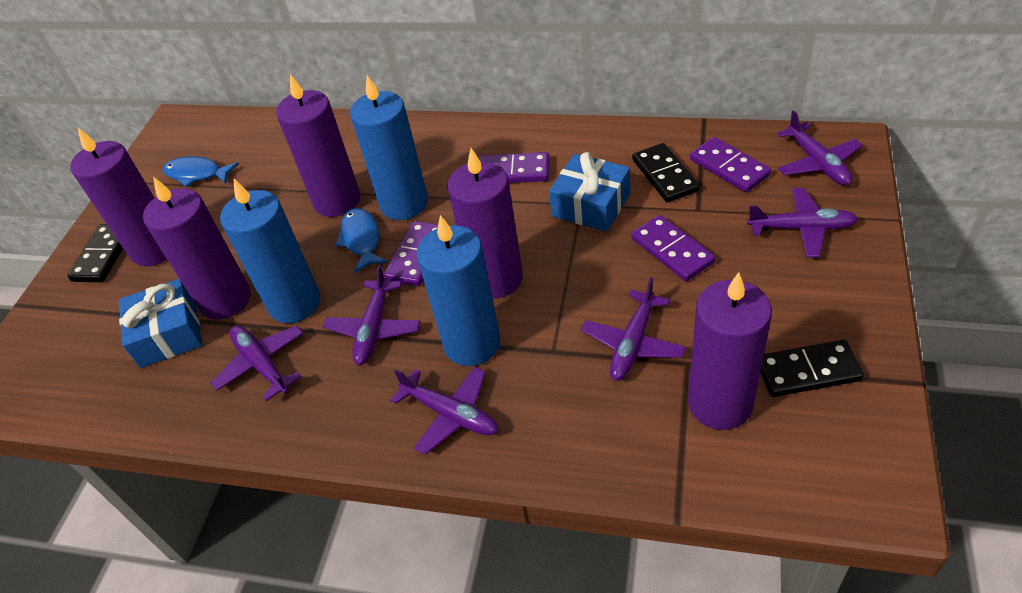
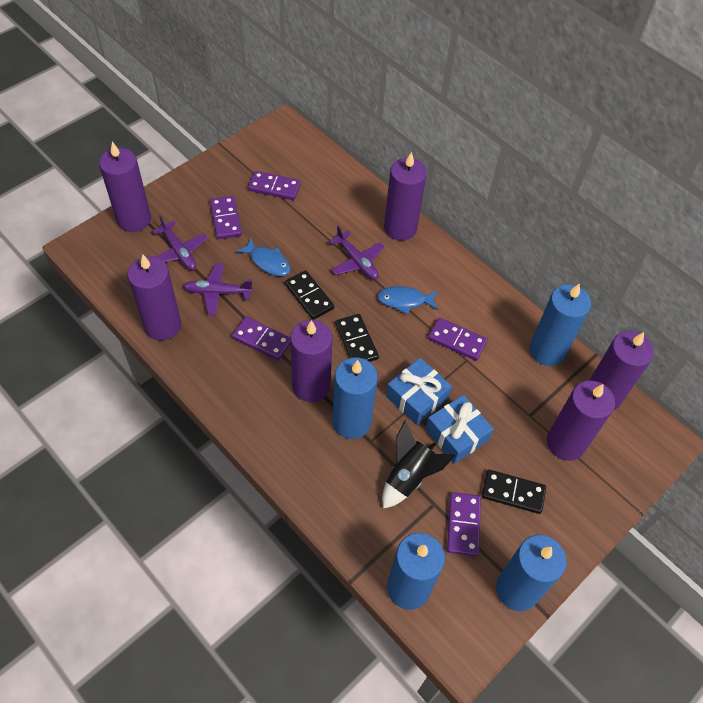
black rocket: none = 0 -> [382,420,455,509] = 1
blue candle: [220,179,320,323] [350,75,428,220] [417,215,500,366] = 3 -> [332,357,378,439] [387,533,445,610] [496,535,567,611] [530,283,591,366] = 4
purple candle: [70,128,167,266] [143,177,251,320] [276,74,360,217] [447,148,523,298] [688,272,772,430] = 5 -> [99,142,151,232] [127,254,181,340] [290,320,332,402] [384,152,427,241] [547,380,615,461] [589,331,654,410] = 6
purple domino: [384,221,438,286] [478,152,549,183] [631,215,715,281] [690,137,771,193] = 4 -> [210,196,242,239] [232,316,291,361] [248,171,301,200] [428,317,487,361] [447,492,481,556] = 5
purple plane: [211,325,303,401] [323,265,421,365] [390,367,498,455] [581,278,686,381] [747,188,858,258] [777,110,863,185] = 6 -> [152,215,208,270] [183,263,253,315] [329,226,385,280] = 3

